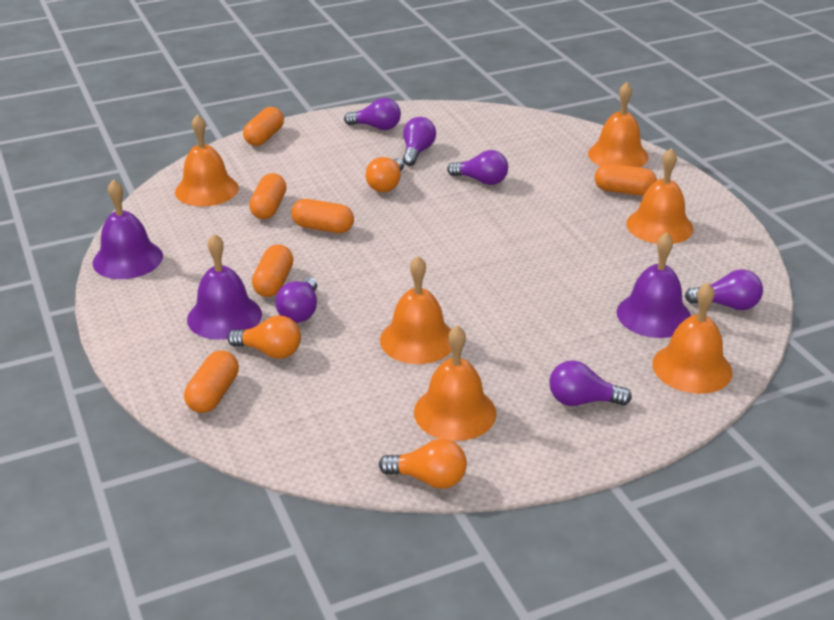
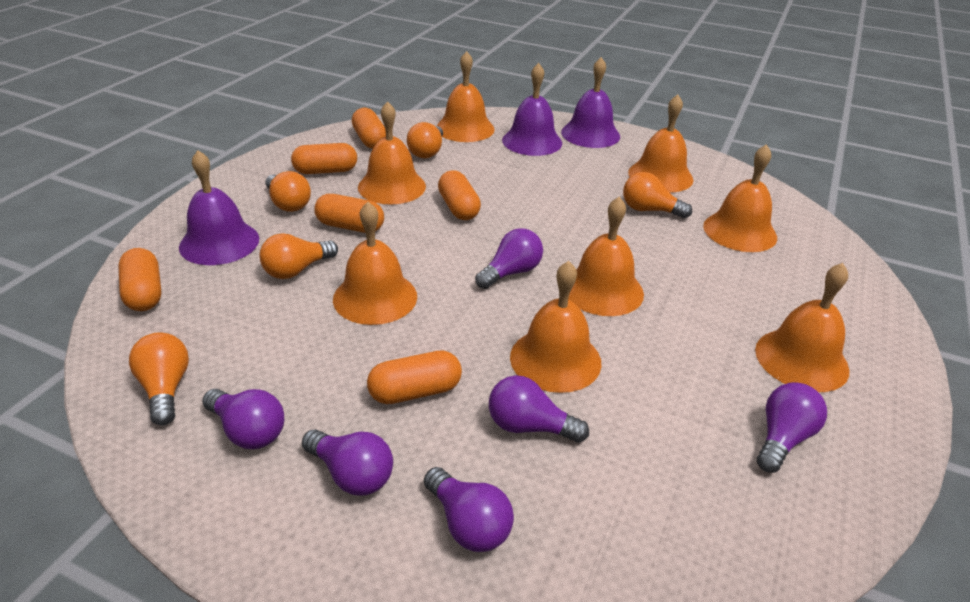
orange bell: [175,114,239,206] [380,256,452,364] [414,325,497,441] [588,82,649,167] [626,148,694,244] [652,283,733,394] = 6 -> [333,202,417,325] [358,101,426,205] [436,51,495,142] [510,261,601,393] [568,197,644,316] [628,95,693,193] [703,144,777,252] [755,263,849,392] = 8
orange light bulb: [227,316,301,359] [366,157,404,192] [379,439,467,489] = 3 -> [129,332,189,426] [260,233,338,279] [265,171,311,212] [407,122,443,158] [623,172,692,219] = 5

